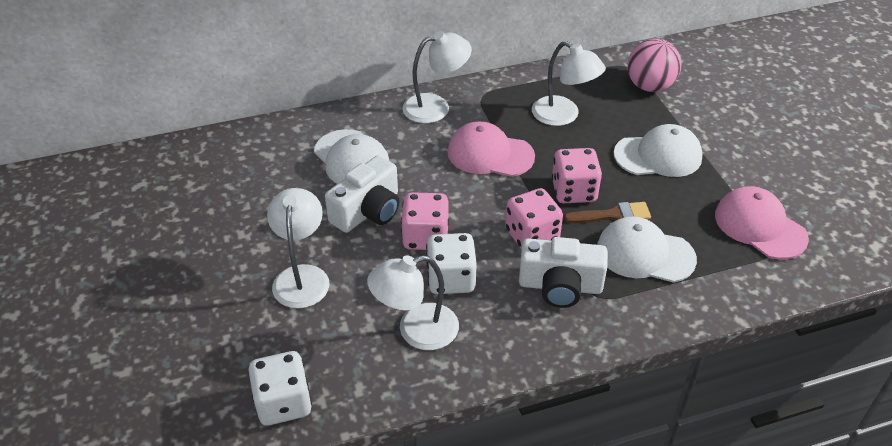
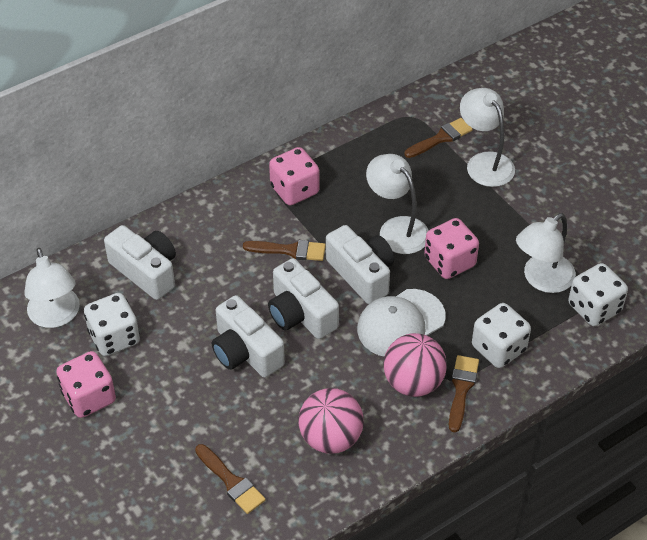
brown brush: [563,202,651,223] = 1 -> [195,444,266,514] [243,240,326,261] [405,118,473,158] [449,355,479,432] = 4
pink ball: [627,38,682,92] = 1 -> [298,388,364,454] [383,333,447,397] = 2
pink cap: [447,121,535,177] [715,186,809,259] = 2 -> none = 0
white camera: [325,155,400,233] [519,237,608,308] = 2 -> [104,225,176,300] [212,295,285,377] [268,258,339,339] [326,225,394,304] = 4
white cap: [314,129,389,184] [597,217,697,283] [614,124,703,177] = 3 -> [357,289,446,357] = 1
white dice: [249,351,312,425] [426,233,477,294] = 2 -> [84,293,140,356] [472,303,531,368] [568,263,628,326] = 3

